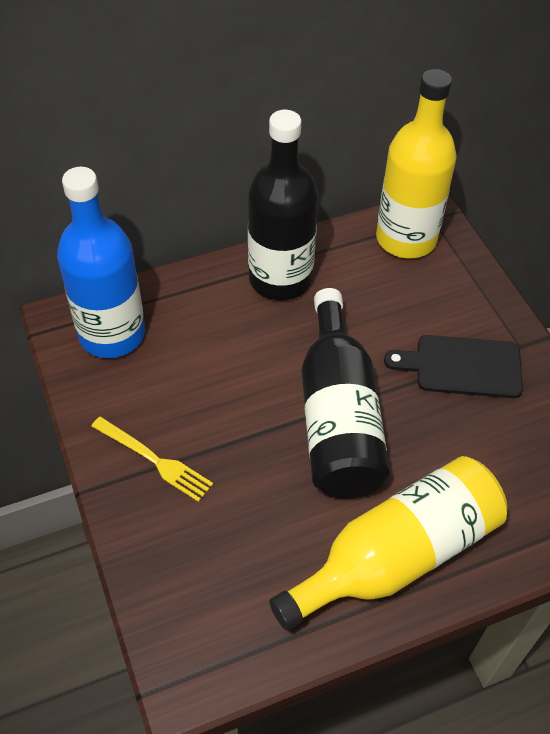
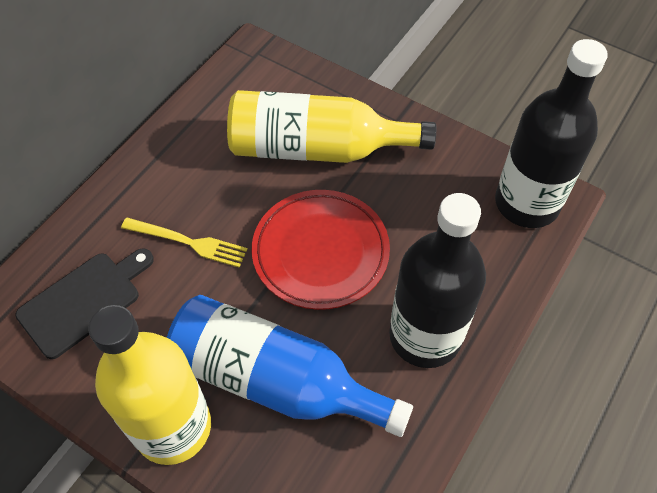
red plate: none = 0 -> [252,190,390,310] = 1

